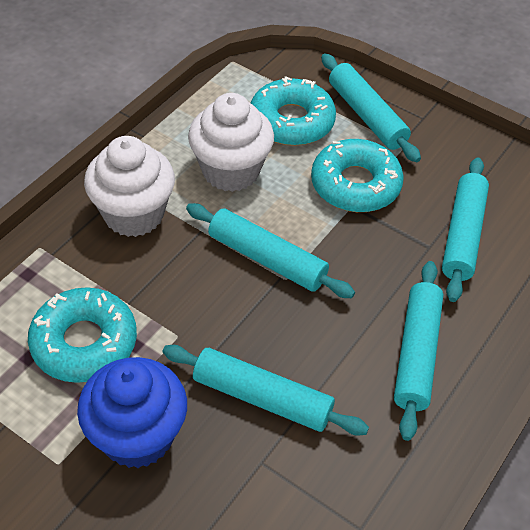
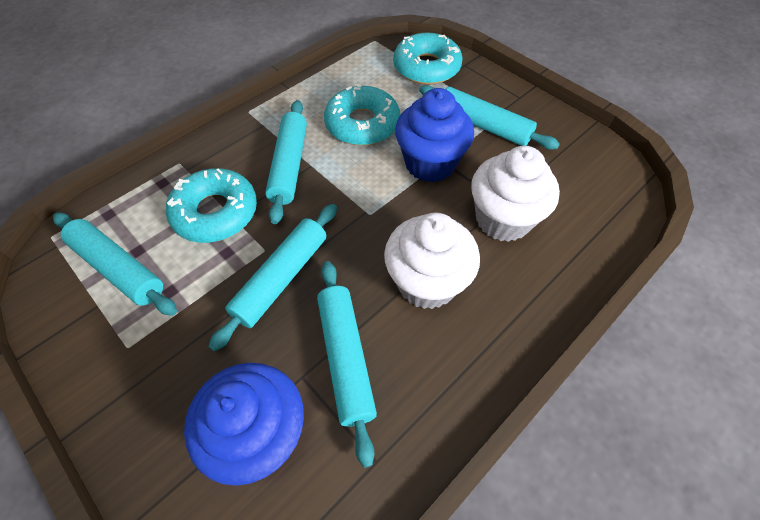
blue cupcake: [77,357,187,468] = 1 -> [184,363,304,486] [395,88,474,182] = 2

